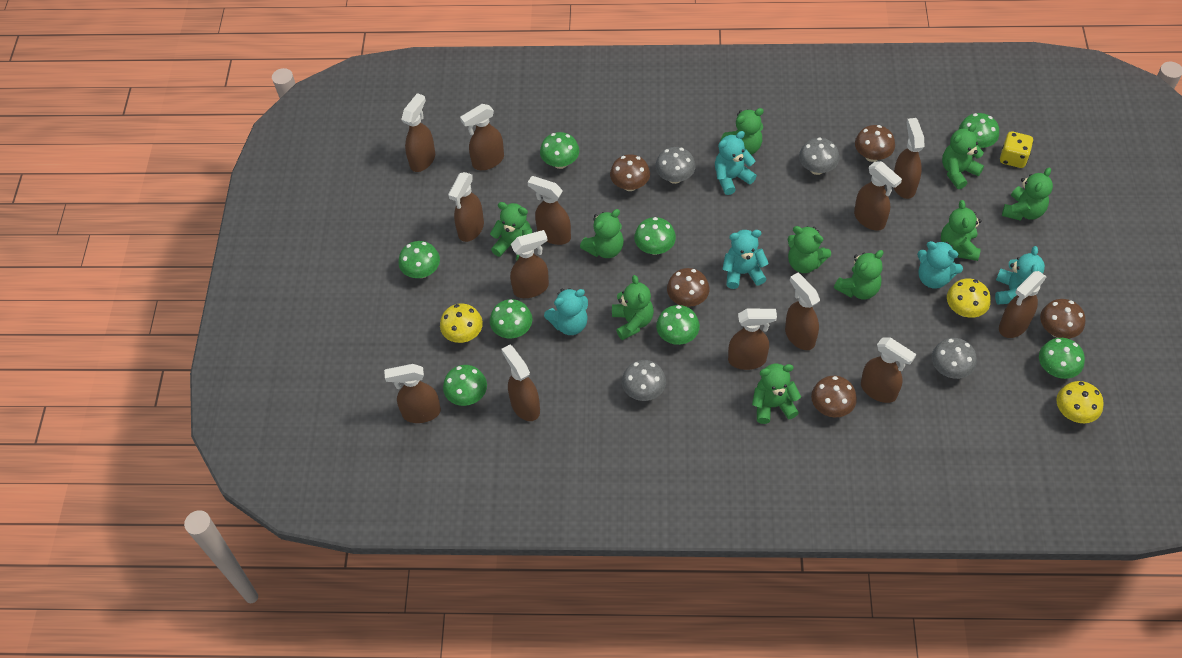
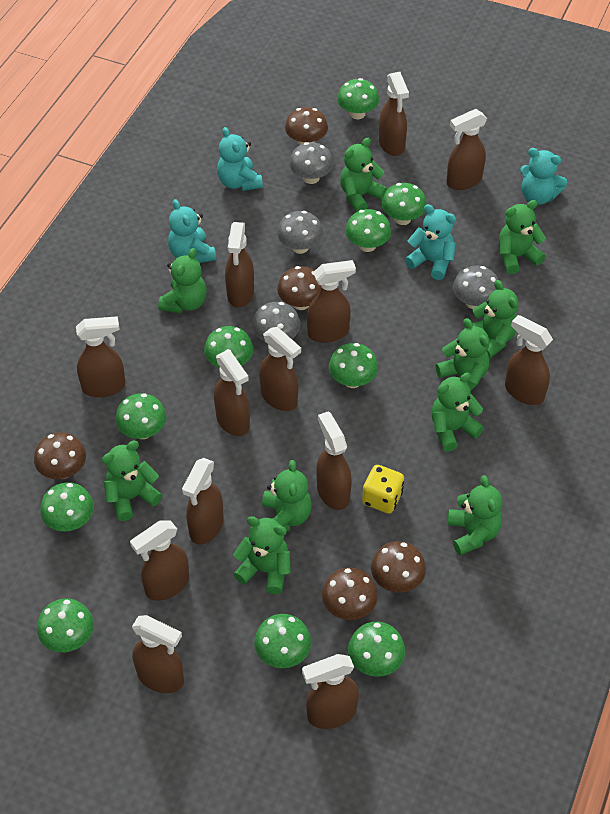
green mushroom: [398,241,440,278] [443,365,487,406] [490,299,532,338] [540,132,579,169] [634,217,676,255] [656,305,700,345] [959,113,999,149] [1039,338,1085,379] = 8 -> [37,599,94,652] [40,482,94,531] [115,393,167,439] [204,326,253,368] [254,614,311,668] [329,343,378,388] [337,78,379,119] [345,209,391,252] [348,622,405,677] [382,183,427,225] = 10
turquoise teddy bear: [544,288,588,335] [715,131,757,195] [722,230,769,289] [917,241,963,289] [995,246,1045,305] = 5 -> [168,199,216,263] [217,127,263,191] [405,204,456,280] [520,148,567,205] = 4
yellow mushroom: [440,303,483,343] [947,278,991,318] [1056,381,1104,423] = 3 -> none = 0

